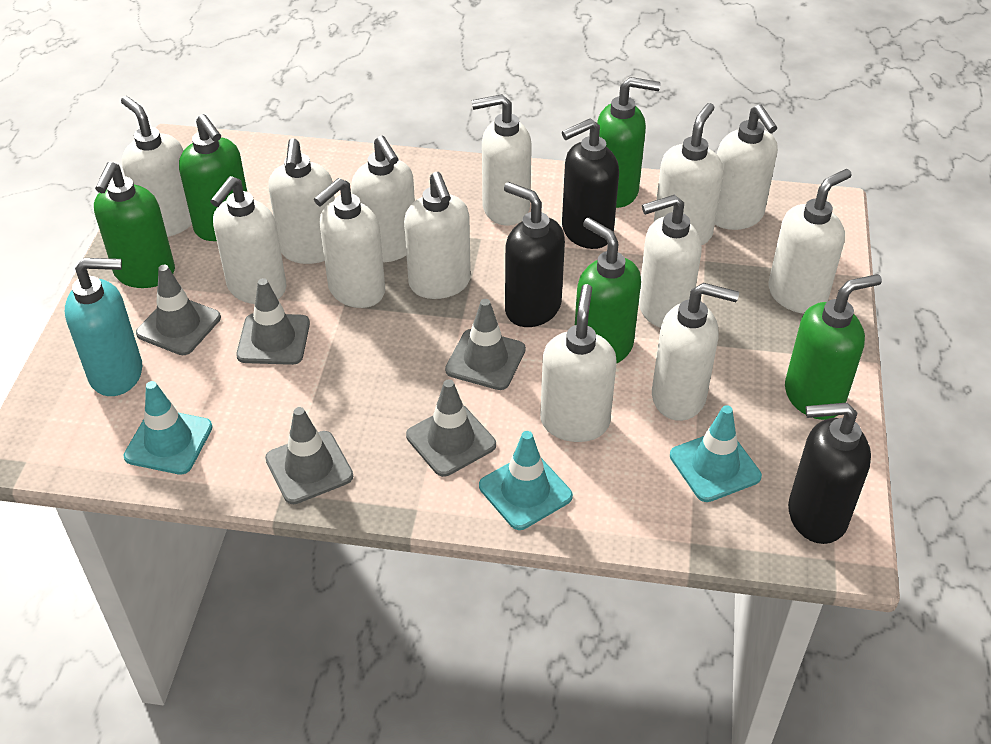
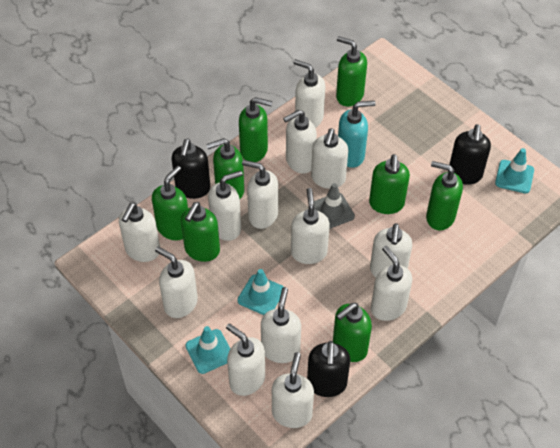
green soap dispenser: [94,162,175,288] [179,114,247,241] [575,218,641,363] [597,77,661,208] [785,274,882,420] = 5 -> [152,166,188,240] [181,202,220,262] [206,138,244,199] [239,97,273,162] [333,303,372,362] [336,36,367,107] [369,154,410,214] [426,161,463,230] = 8
grey traffic cone: [136,265,221,355] [236,278,310,365] [265,407,353,504] [406,379,496,477] [445,299,526,390] = 5 -> [314,183,355,229] = 1

